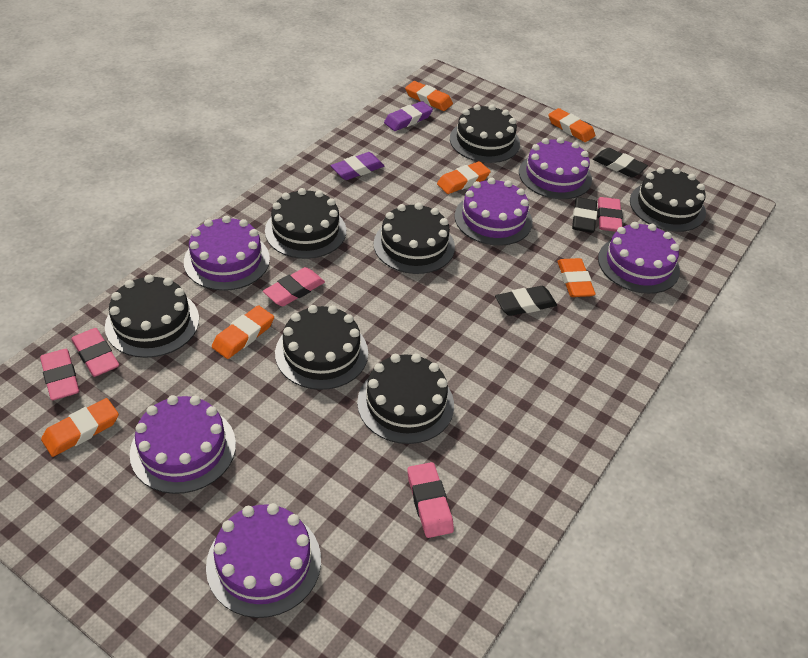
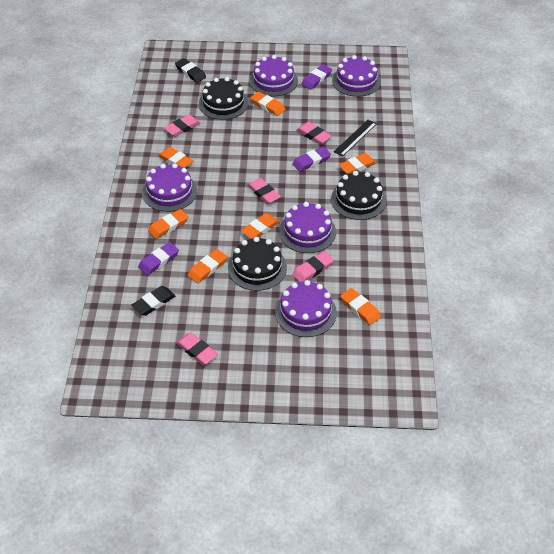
black cake: [105,274,199,358] [265,188,346,259] [275,305,368,390] [357,353,454,444] [374,202,455,274] [450,104,520,163] [630,167,706,232] = 7 -> [199,77,249,120] [228,237,287,291] [331,171,386,220] = 3
black eraser: [495,286,557,316] [572,197,597,233] [593,148,648,177] = 3 -> [131,286,175,316] [175,58,206,83] = 2
black ruler: none = 0 -> [334,120,376,156] = 1
orange eraser: [41,398,119,457] [212,305,274,359] [405,81,453,111] [437,161,491,194] [548,108,595,142] [557,258,596,297] = 6 -> [148,209,188,239] [158,147,194,168] [188,249,227,284] [241,213,279,239] [250,92,285,116] [339,153,376,174] [340,288,381,325] = 7
purple cake: [130,395,236,494] [184,216,270,291] [206,503,321,618] [455,178,533,246] [519,137,592,199] [598,222,680,294] = 6 -> [142,163,197,212] [250,55,298,96] [275,280,337,337] [279,202,336,253] [332,55,381,97] = 5
purple eraser: [331,152,384,180] [384,101,433,131] = 2 -> [138,242,179,275] [293,147,331,172] [302,64,332,90] = 3

